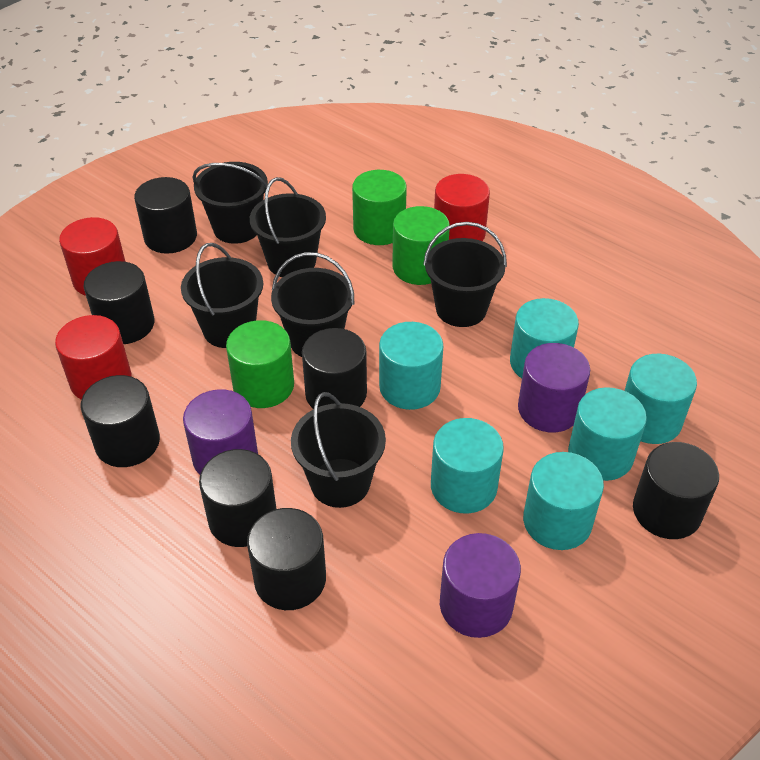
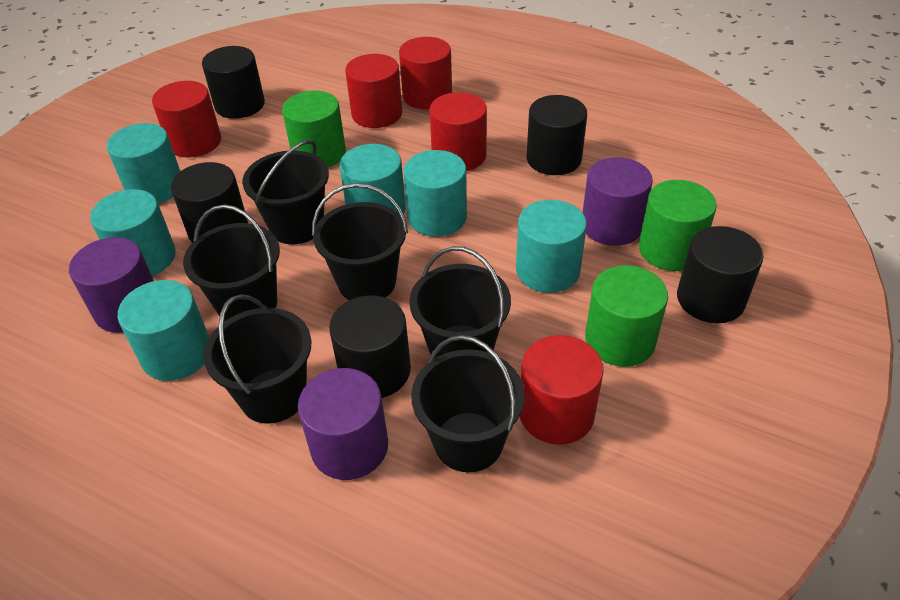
black cylinder: [81,375,160,467] [84,261,154,344] [134,177,197,254] [199,449,276,547] [247,508,326,610] [302,328,367,409] [633,442,719,539] = 7 -> [171,162,248,243] [202,46,265,119] [329,295,411,398] [526,95,587,175] [677,226,764,323] = 5
red cylinder: [55,315,132,400] [59,217,125,296] [434,174,490,241] = 3 -> [152,81,221,157] [345,54,402,128] [399,37,452,109] [429,92,487,171] [520,335,604,445] = 5

